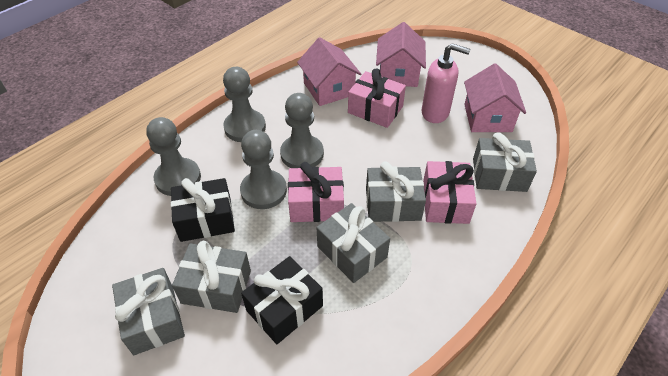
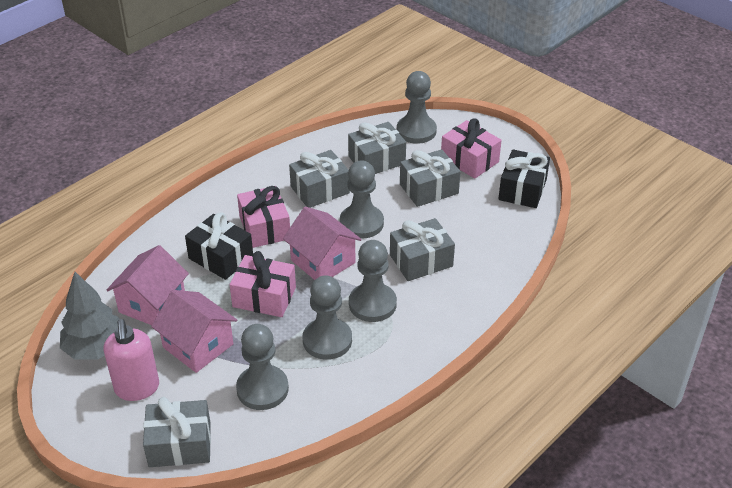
grey pawn: [146,117,201,196] [223,67,266,142] [240,130,287,209] [280,93,324,168] = 4 -> [236,324,289,410] [303,275,352,360] [340,161,384,239] [349,240,397,322] [397,71,437,144] = 5
grey tree: none = 0 -> [60,272,120,360] = 1

